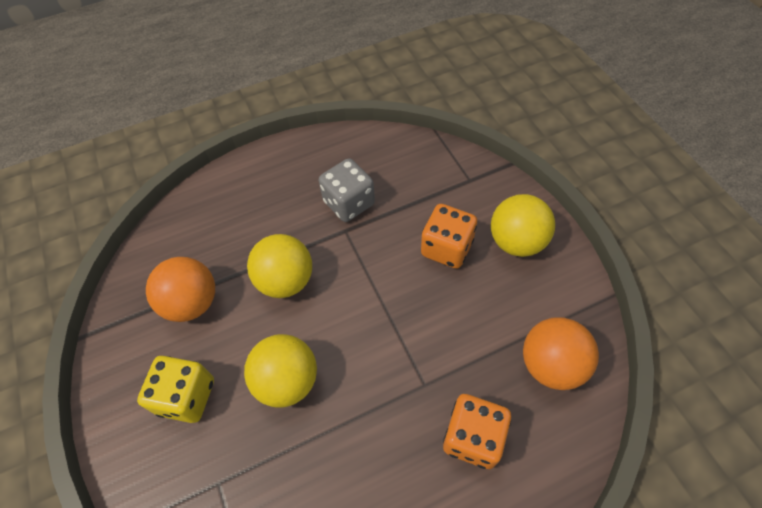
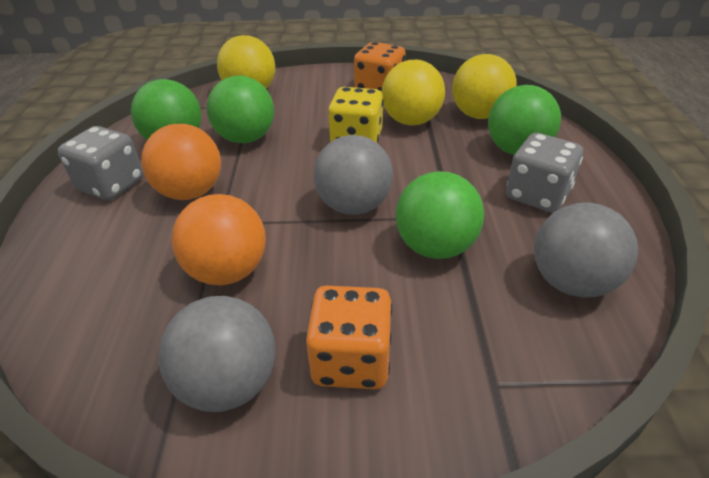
green ball: none = 0 -> [131,79,201,140] [207,75,274,143] [396,171,484,259] [488,85,561,155] = 4
grey ball: none = 0 -> [158,296,276,412] [314,135,393,215] [534,202,638,298] = 3
grey dice: [319,158,375,222] = 1 -> [58,126,143,200] [506,133,583,212] = 2

